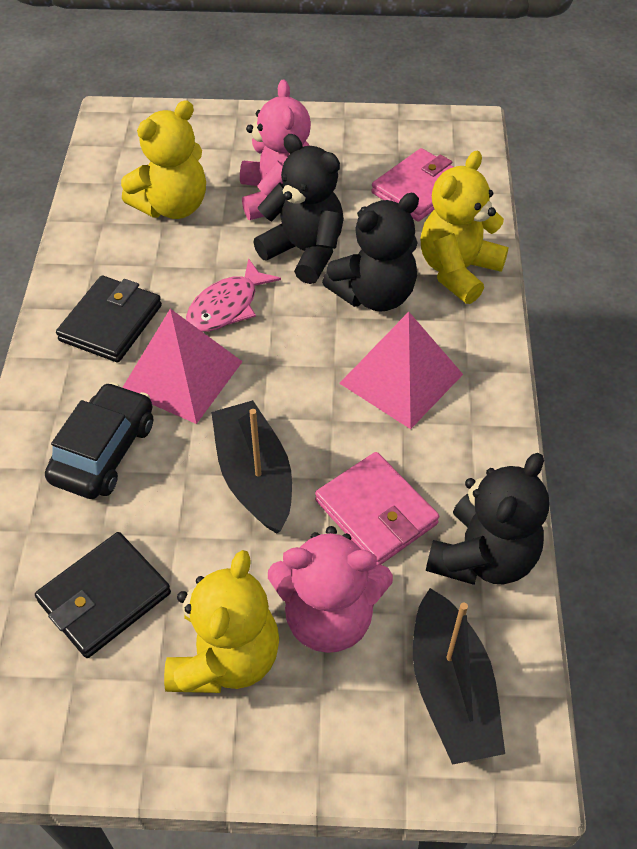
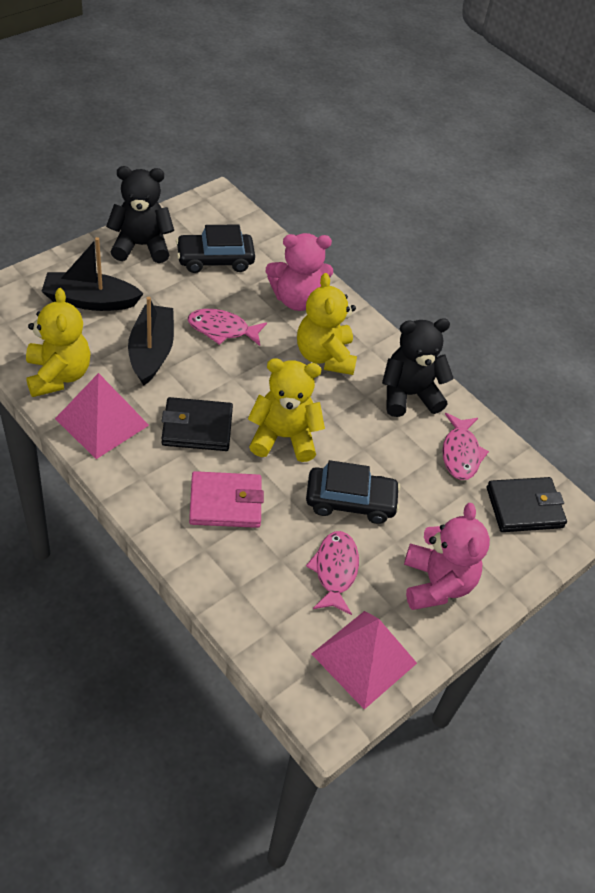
black car: [45,382,153,499] = 1 -> [176,225,255,273] [306,460,401,524] = 2
black teddy bear: [253,134,344,284] [322,193,419,312] [426,453,549,585] = 3 -> [106,166,174,263] [382,318,454,417] = 2
pink fish: [186,258,281,332] = 1 -> [188,309,267,346] [306,531,359,615] [442,413,489,480] = 3
pink wallet: [315,452,439,565] [371,148,453,221] = 2 -> [189,471,264,528] = 1

